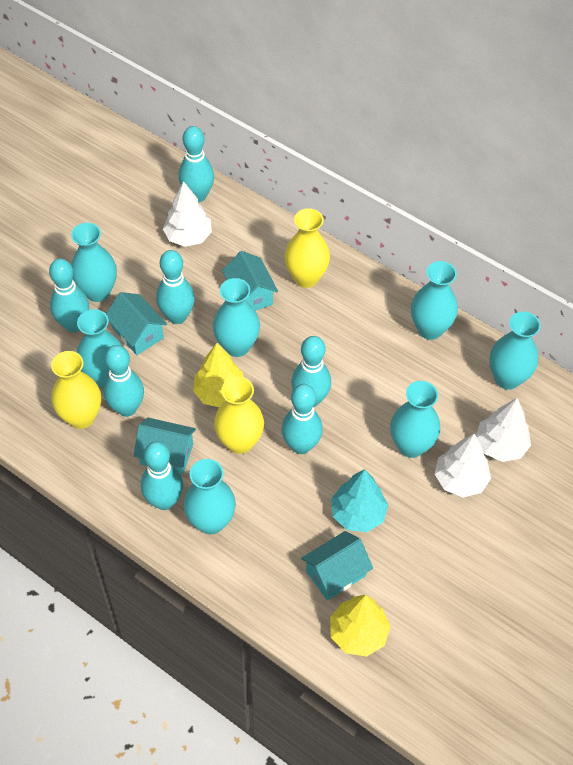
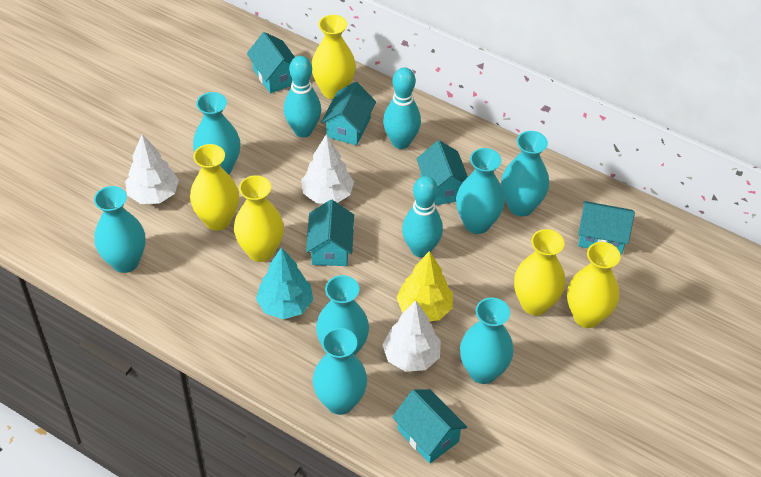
turquoise bowling pin: [49,258,89,333] [103,345,144,417] [141,441,183,510] [156,250,195,324] [179,126,214,202] [282,384,323,454] [291,336,331,407] = 7 -> [284,56,321,137] [383,67,421,149] [402,176,443,257] = 3
turquoise house: [106,292,167,355] [134,418,196,474] [222,251,278,311] [301,531,373,600] = 4 -> [247,32,295,94] [306,200,354,266] [321,82,376,145] [392,389,467,464] [416,140,468,206] [578,201,635,255] = 6
yellow tree: [193,343,244,407] [330,595,391,657] = 2 -> [396,251,453,321] = 1
yellow vase: [51,351,101,429] [214,377,264,454] [285,208,330,288] = 3 -> [190,144,239,231] [234,175,284,262] [311,15,356,99] [514,229,565,316] [567,242,621,328] = 5

